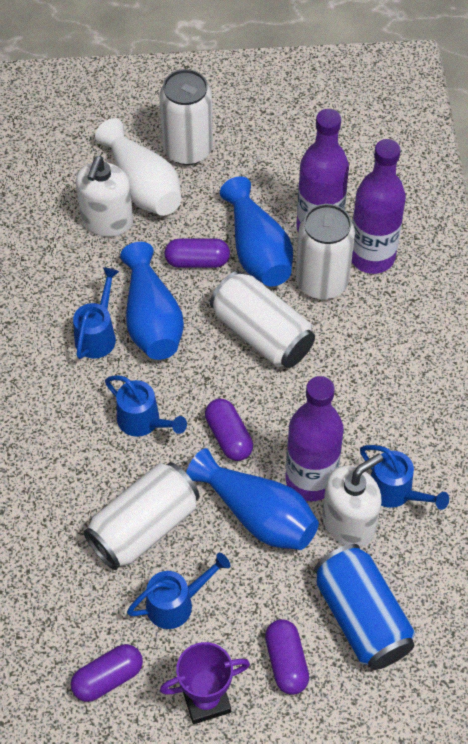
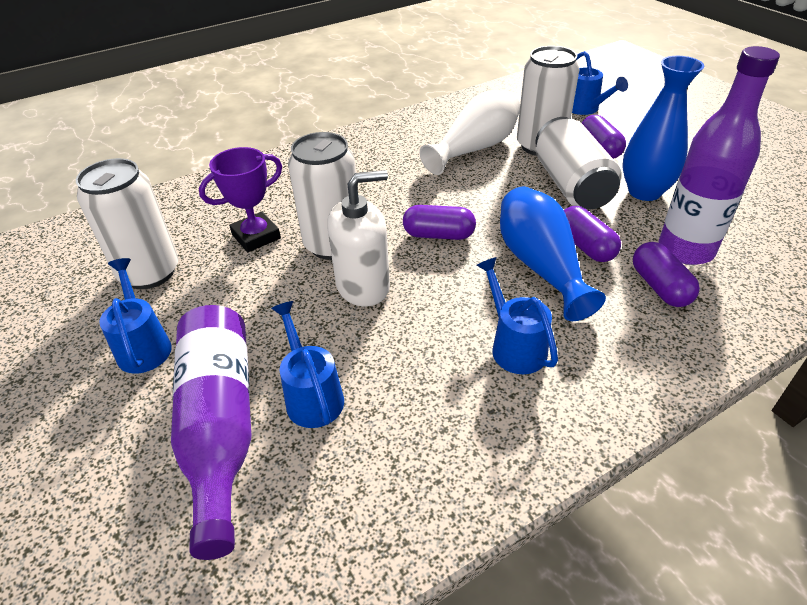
blue can: [314,544,415,670] = 1 -> none = 0
blue vase: [120,242,184,360] [186,448,319,550] [220,176,293,287] = 3 -> [500,187,606,321] [622,56,704,201] = 2
purple bottle: [285,376,344,501] [296,109,349,233] [352,139,406,274] = 3 -> [171,305,251,560] [659,46,780,265] = 2
white soap dispenser: [76,156,133,237] [322,453,383,547] = 2 -> [327,170,390,307] = 1

